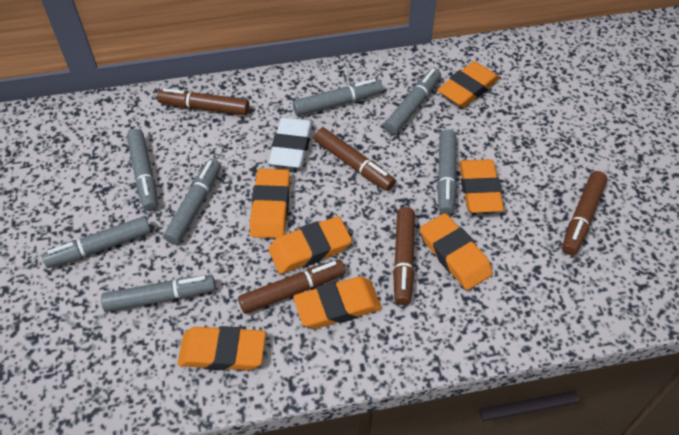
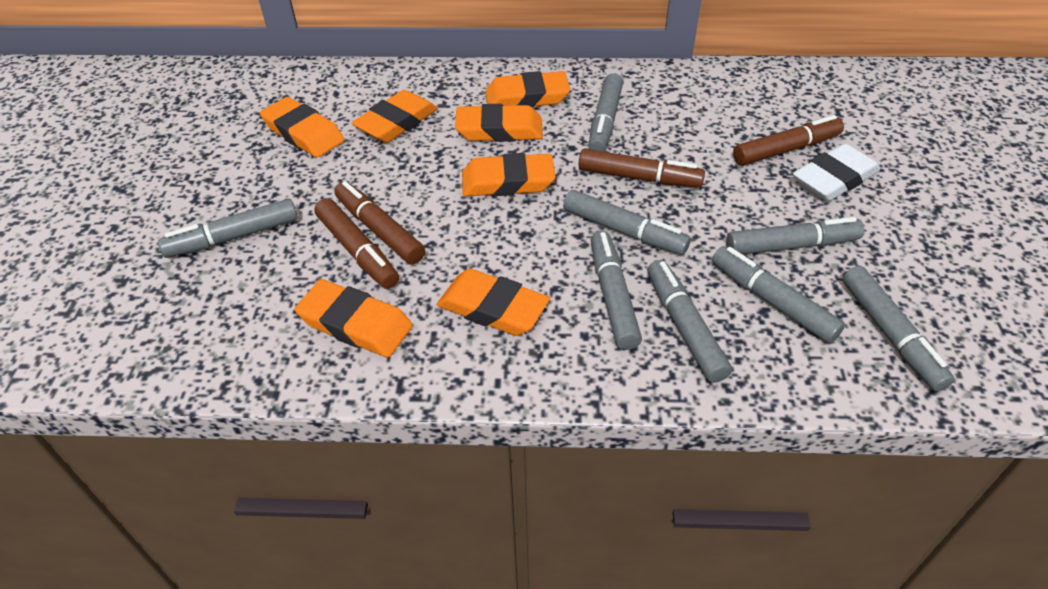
brown marker: [157,88,249,115] [238,259,345,314] [314,128,396,191] [393,207,415,305] [562,171,608,255] = 5 -> [314,198,399,289] [334,181,425,264] [578,149,705,188] [733,115,844,165] = 4
grey marker: [42,216,151,268] [101,275,215,312] [127,129,158,211] [164,159,221,245] [293,79,383,116] [384,68,441,135] [437,130,457,215] = 7 -> [158,199,298,258] [563,190,691,255] [589,73,623,152] [591,231,642,350] [647,260,732,383] [712,246,845,344] [726,217,864,255] [842,266,955,392] = 8

